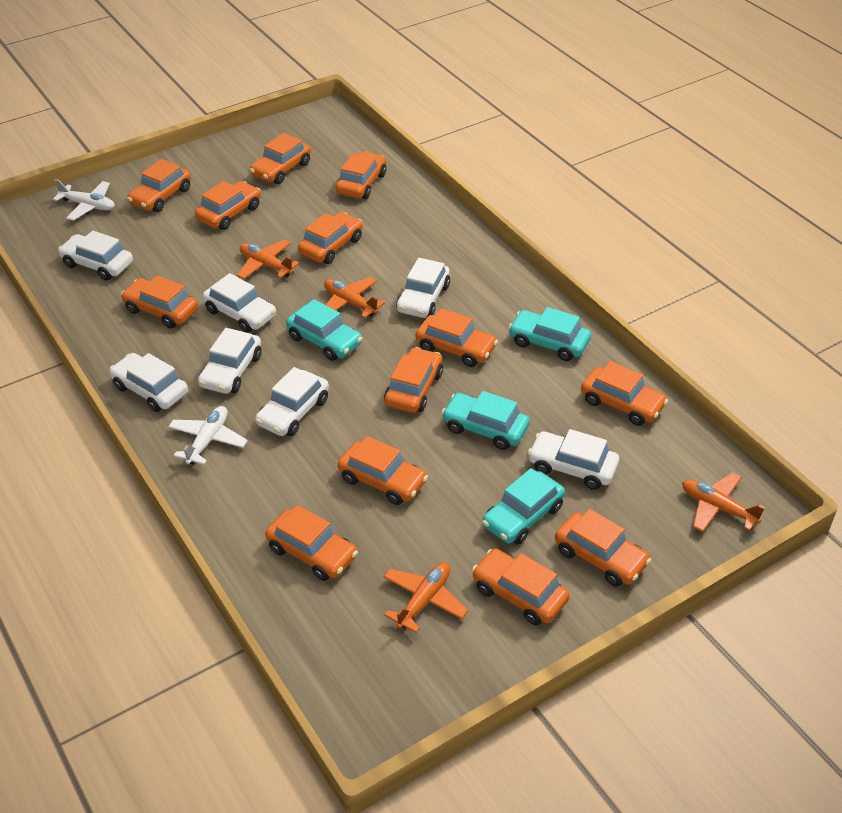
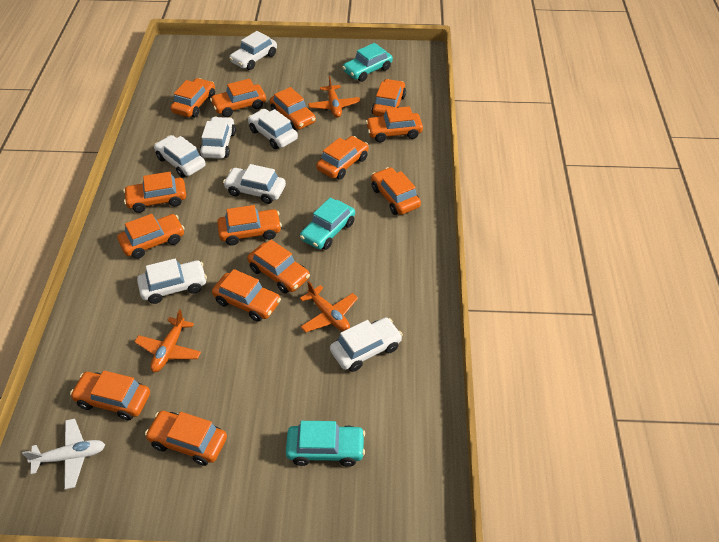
orange car: [121,275,198,328] [127,159,191,212] [195,181,261,230] [250,133,311,184] [265,505,358,581] [298,212,363,264] [336,152,387,199] [338,436,428,505] [384,347,443,413] [416,308,498,367] [472,549,570,626] [555,509,651,587] [581,361,668,426] = 13 -> [70,370,150,421] [118,214,185,259] [123,172,186,213] [145,411,227,466] [171,78,215,117] [210,79,266,117] [212,269,281,322] [217,205,282,245] [247,240,310,294] [270,87,316,130] [316,136,369,180] [366,106,423,142] [371,167,421,215] [372,79,406,116] = 14
orange plane: [237,240,300,279] [324,277,385,318] [383,562,468,633] [682,472,765,532] = 4 -> [135,309,201,372] [300,281,358,332] [308,76,360,118] = 3
turquoise car: [286,299,362,361] [441,391,530,450] [482,468,565,545] [509,307,591,361] = 4 -> [286,421,365,467] [300,197,355,250] [342,43,393,82] = 3
white plane: [53,179,115,221] [168,406,248,465] = 2 -> [22,419,105,489] = 1

